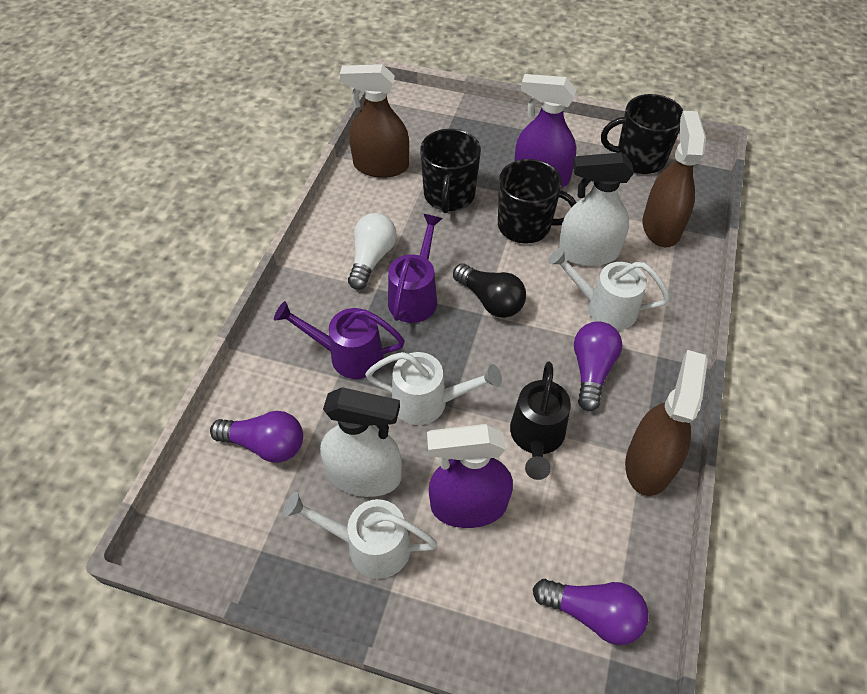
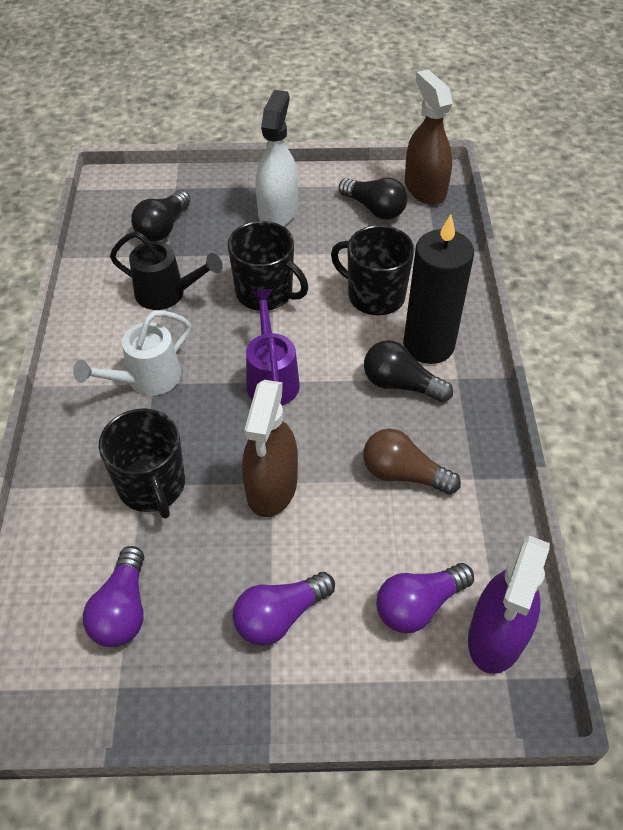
black candle: none = 0 -> [403,214,474,364] = 1
black light bulb: [453,263,526,318] = 1 -> [131,190,190,241] [339,178,408,220] [364,340,453,402] = 3
brown light bulb: none = 0 -> [363,429,461,495] = 1
brown spray bottle: [340,64,409,178] [625,350,708,496] [643,111,706,247] = 3 -> [242,380,298,517] [405,69,453,205] = 2
purple spray bottle: [427,424,513,528] [515,74,576,188] = 2 -> [468,536,550,674] = 1
purple watering can: [274,301,405,379] [388,214,443,323] = 2 -> [246,289,300,406] = 1
white light bulb: [348,213,396,290] = 1 -> none = 0
white spray bottle: [320,387,402,497] [558,152,634,266] = 2 -> [256,90,298,226] = 1
white watering can: [283,492,437,579] [365,352,502,425] [548,247,670,330] = 3 -> [73,310,191,396] = 1

